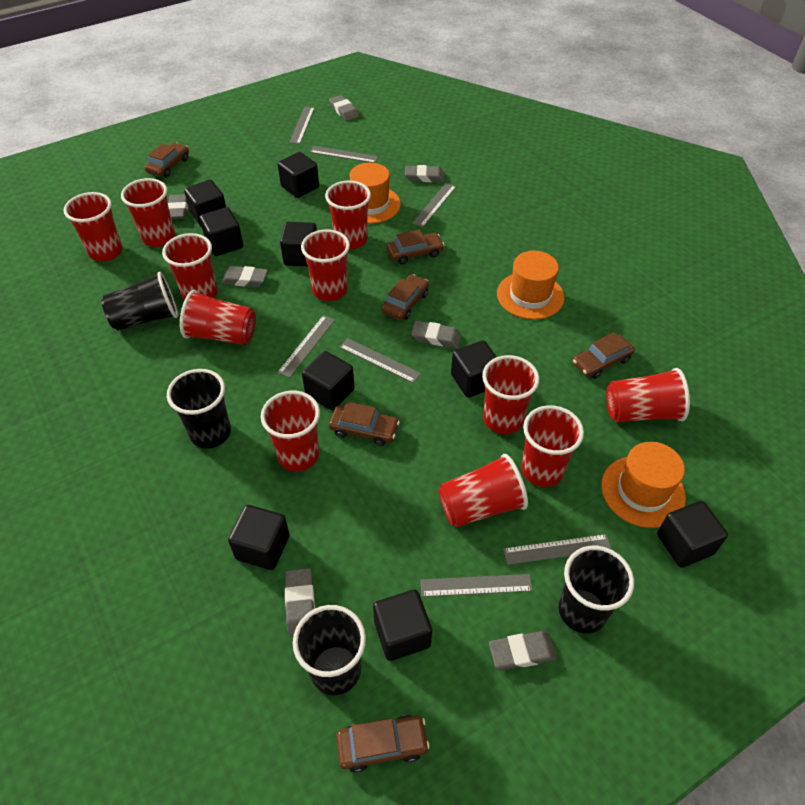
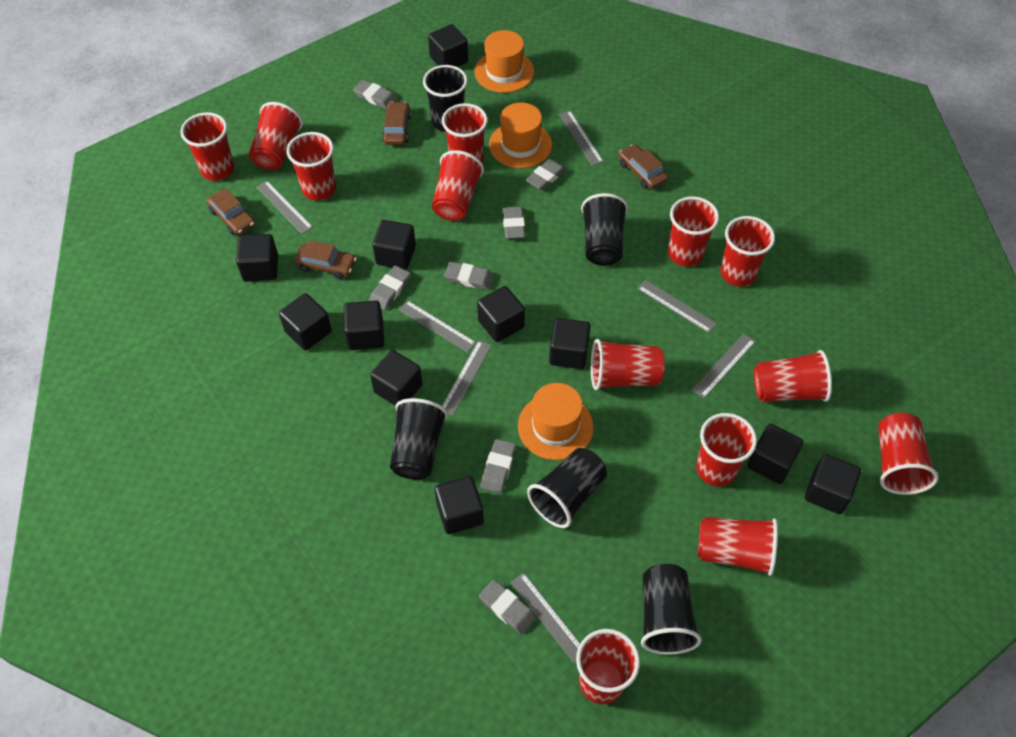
black cube: [184,179,226,227] [200,207,243,256] [228,505,290,570] [278,152,319,198] [280,222,317,266] [302,351,355,411] [373,590,432,661] [451,340,497,398] [657,501,728,568] = 9 -> [236,234,278,282] [279,293,332,350] [344,300,384,350] [370,350,422,406] [373,220,416,270] [428,24,468,67] [435,476,484,534] [477,286,525,342] [549,318,591,369] [747,424,804,484] [805,454,861,514] = 11
black cup: [101,272,178,331] [167,369,231,449] [293,605,366,695] [559,546,634,634] = 4 -> [390,398,448,480] [423,65,468,132] [527,448,607,528] [581,193,628,266] [641,564,702,655] = 5
brown car: [145,142,189,177] [329,402,400,446] [336,715,430,773] [382,274,429,320] [387,230,444,264] [573,332,635,379] = 6 -> [206,189,255,235] [294,240,357,279] [382,102,411,145] [619,144,668,189] = 4
red cup: [63,192,123,262] [121,178,175,247] [162,233,218,300] [180,290,256,345] [261,391,320,471] [301,229,350,301] [325,180,371,249] [438,454,528,528] [482,355,539,434] [521,405,584,487] [606,368,690,422] = 11 -> [180,112,234,181] [249,102,303,170] [287,132,336,201] [432,150,484,221] [442,103,488,163] [576,629,640,704] [591,339,665,390] [668,196,719,266] [696,413,757,486] [698,517,778,576] [720,216,775,286] [754,350,832,402] [878,413,939,495] = 13

